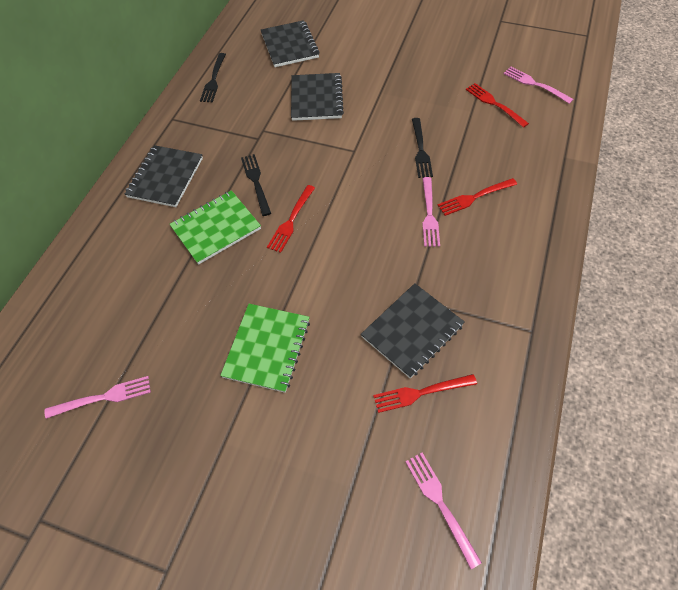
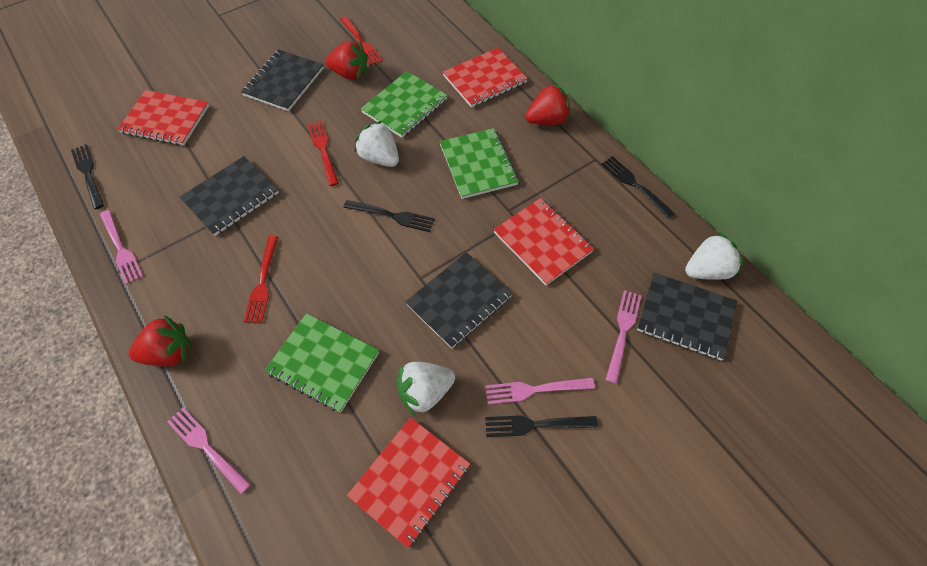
black fork: [200,53,226,102] [241,154,271,216] [412,118,433,178] = 3 -> [71,144,104,209] [343,200,435,232] [485,415,598,437] [601,156,675,219] = 4
green notebook: [169,190,261,265] [220,304,310,393] = 2 -> [265,313,379,412] [360,71,448,138] [440,128,519,199] = 3
red fork: [267,185,315,253] [373,374,477,413] [438,178,517,216] [466,83,529,128] = 4 -> [244,236,278,323] [307,121,339,186] [340,16,383,66] = 3
red notebook: none = 0 -> [117,90,209,146] [347,417,470,548] [443,48,528,108] [493,198,594,285] = 4
red strawberry: none = 0 -> [128,315,191,367] [325,41,368,80] [525,84,571,125] = 3
white strawberry: none = 0 -> [355,121,399,167] [397,362,455,416] [685,232,743,280] = 3

